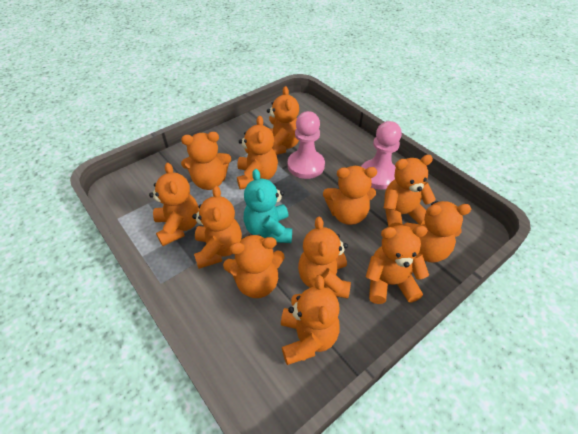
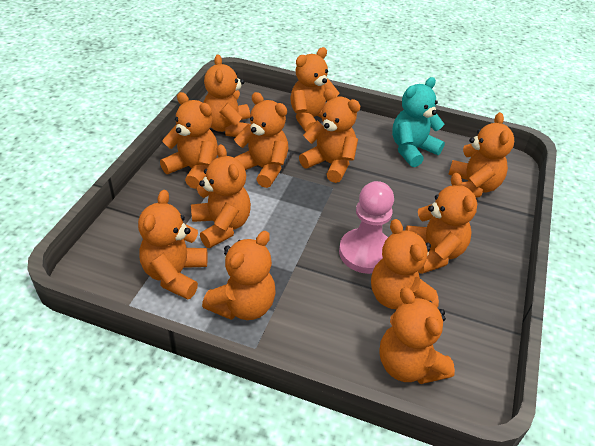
pink pawn: [288,111,325,179] [361,121,402,190] = 2 -> [339,181,394,274] = 1

